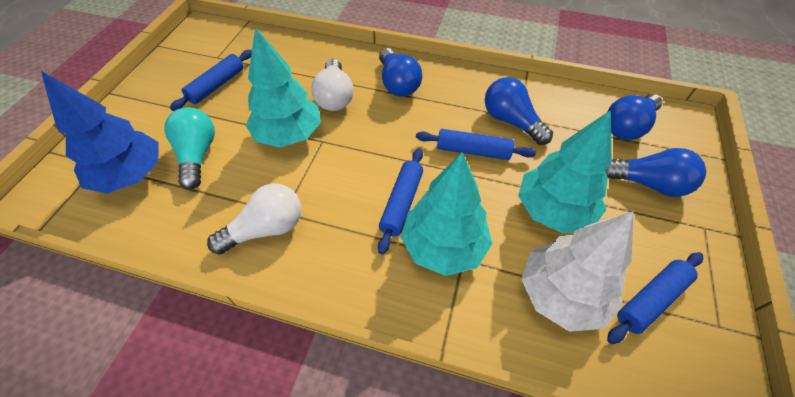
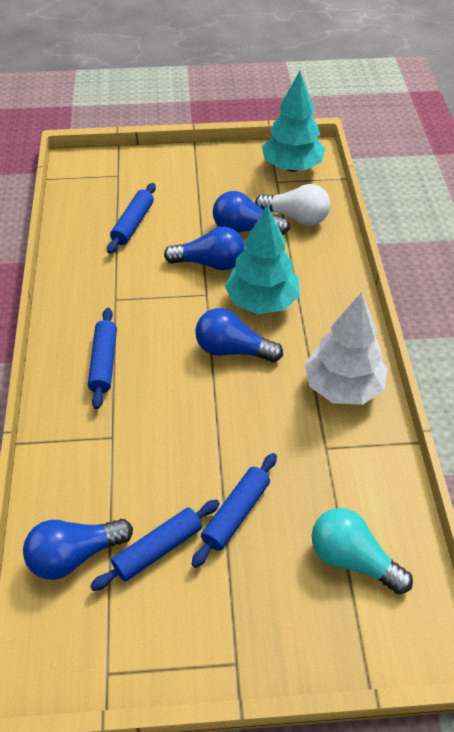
blue tree: [41,71,159,193] = 1 -> none = 0
turquoise tree: [246,27,321,148] [401,152,492,276] [518,110,611,233] = 3 -> [225,205,300,314] [262,71,325,172] = 2
white light bulb: [207,183,301,255] [311,59,353,111] = 2 -> [255,184,331,226] = 1

